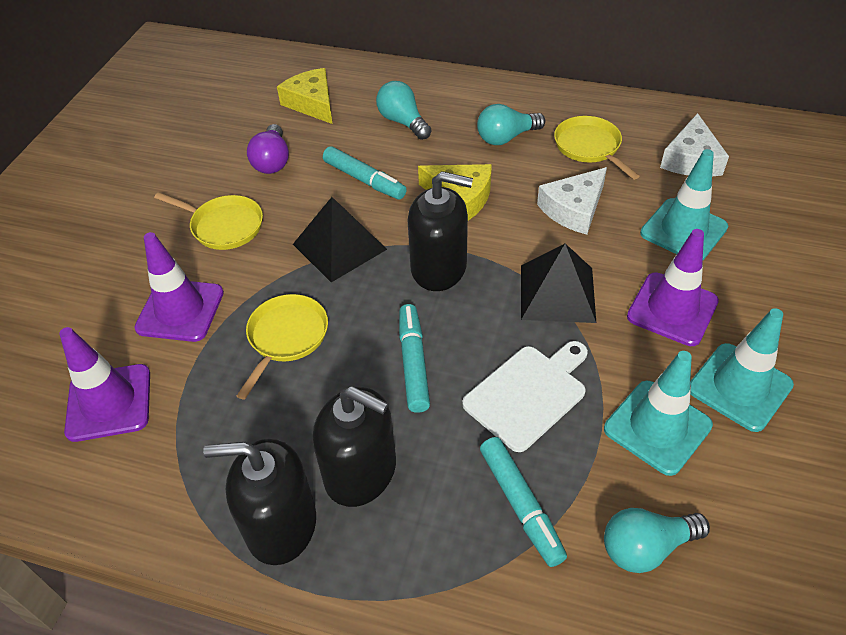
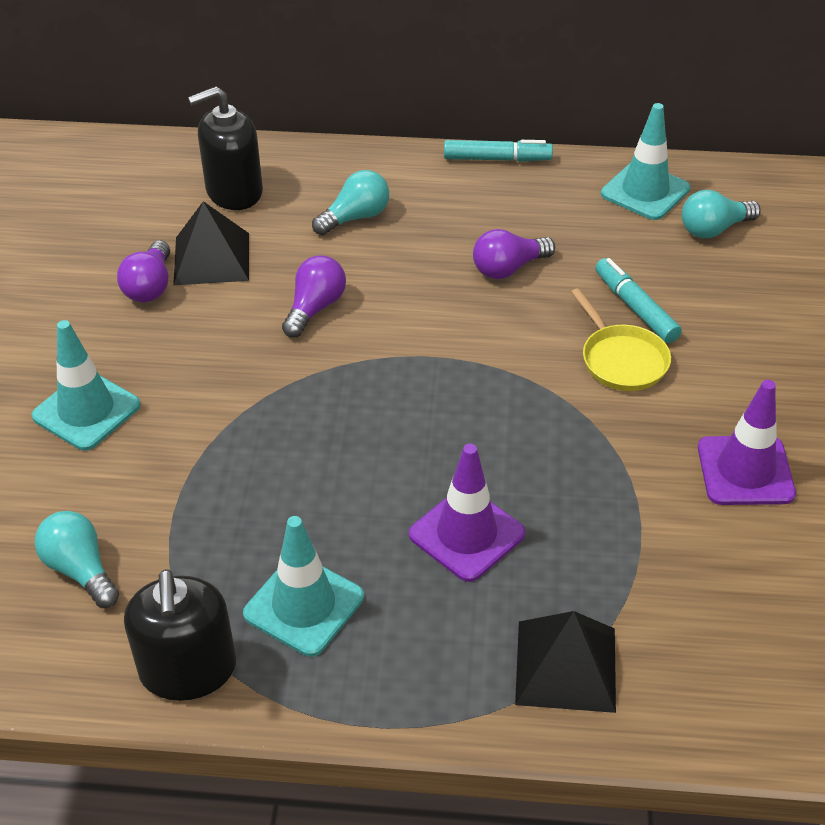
black soap dispenser: [203,439,316,565] [313,386,396,507] [408,171,473,291] = 3 -> [124,569,236,701] [188,86,263,210] = 2
purple light bulb: [247,124,289,174] = 1 -> [117,240,170,302] [282,255,346,338] [473,229,555,279] = 3
purple traffic cone: [59,327,150,442] [134,232,224,342] [627,229,719,346] = 3 -> [409,444,525,582] [698,380,796,505] = 2
turquoise marker: [323,146,407,199] [399,304,430,413] [480,437,567,567] = 3 -> [444,140,553,162] [595,258,682,343] = 2
white cheese: [537,167,607,235] [660,113,729,176] = 2 -> none = 0
white cutting board: [462,341,588,452] = 1 -> none = 0
yellow cheese: [277,68,333,124] [418,164,492,221] = 2 -> none = 0
yellow pan: [154,192,263,250] [237,294,328,400] [554,116,639,180] = 3 -> [571,288,671,391] = 1

